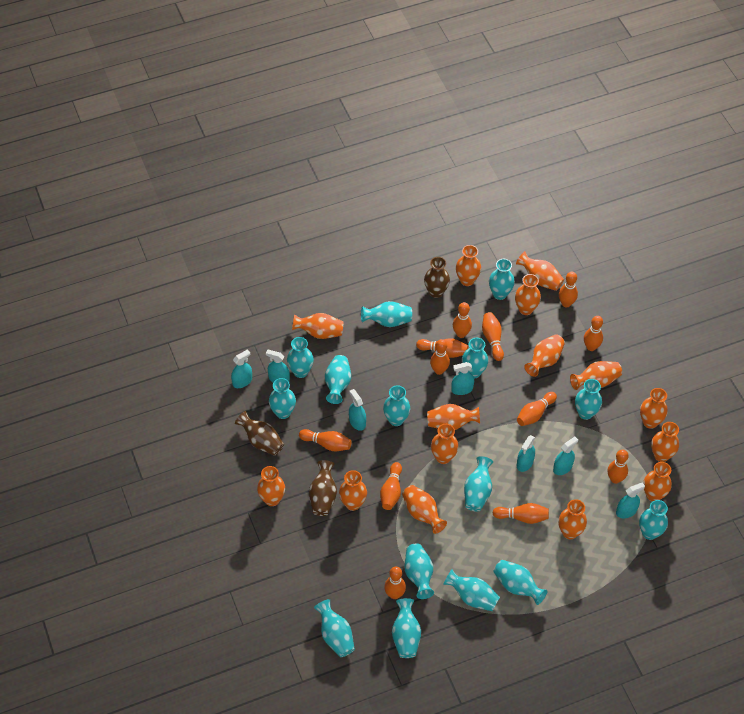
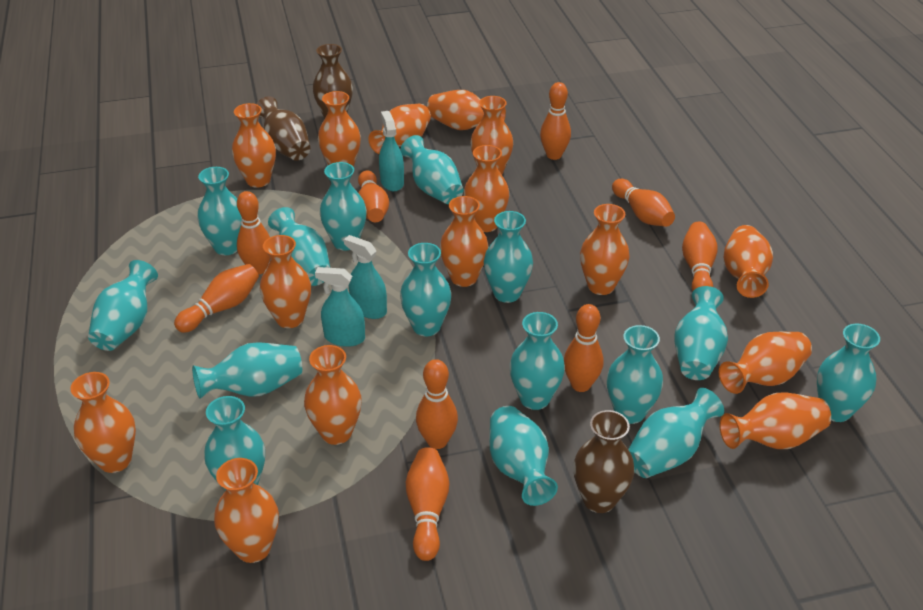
orange bowling pin: [299,429,351,451] [380,462,402,510] [384,567,406,599] [416,338,468,358] [430,339,450,375] [453,302,472,338] [482,312,504,361] [492,503,549,524] [517,392,557,426] [559,272,578,307] [584,316,603,351] [608,449,629,484] = 12 -> [174,264,259,333] [237,191,270,275] [358,170,389,222] [406,447,449,561] [416,359,458,449] [540,82,571,160] [564,304,603,392] [612,179,675,227] [682,222,718,291] = 9
turquoise spray bottle: [231,349,252,388] [266,350,290,382] [349,389,366,431] [451,362,474,395] [517,435,535,472] [553,437,578,475] [616,482,645,518] = 7 -> [315,267,365,347] [344,235,387,319] [379,111,404,191] = 3

